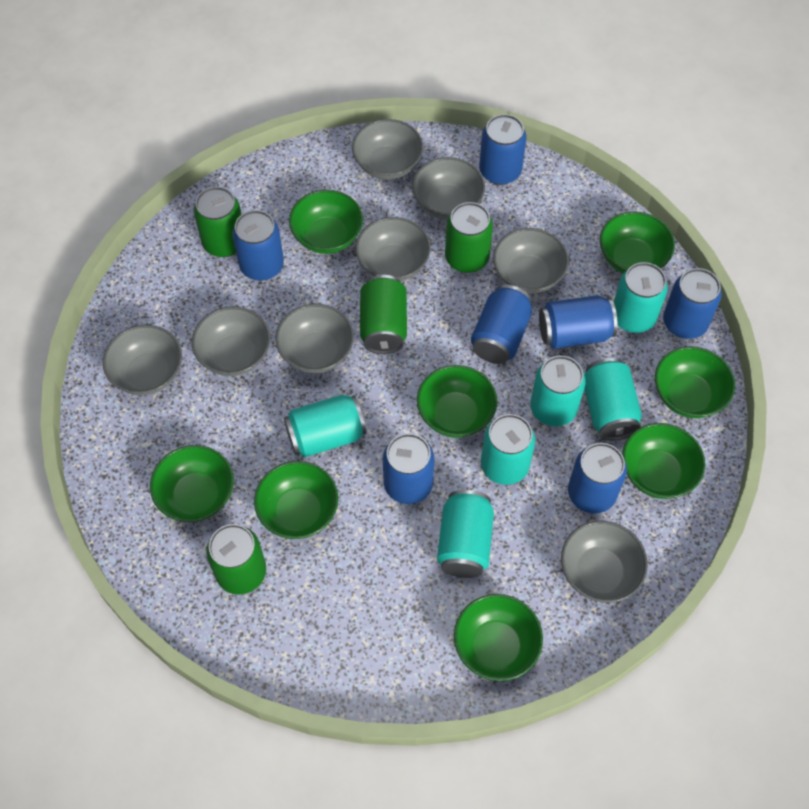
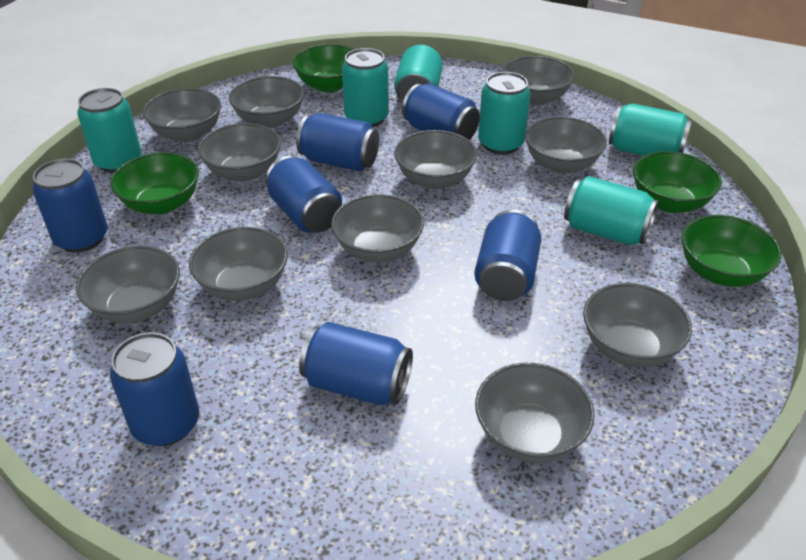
green bowl: [150,445,234,522] [254,461,338,539] [289,190,363,254] [417,365,497,438] [454,594,543,681] [600,211,675,274] [622,423,705,499] [655,346,735,418] = 8 -> [110,152,199,214] [293,44,355,93] [633,151,722,213] [681,215,782,287] = 4
green can: [194,187,242,257] [206,524,266,594] [360,275,407,354] [445,202,493,273] = 4 -> none = 0
grey bowl: [103,325,182,396] [192,307,270,376] [275,304,354,373] [352,119,423,180] [356,217,431,281] [412,157,485,220] [493,228,569,294] [561,521,648,603] = 8 -> [76,246,180,323] [143,88,221,142] [189,227,288,301] [198,123,281,182] [229,76,304,128] [331,194,424,263] [394,130,477,189] [475,363,595,463] [502,56,575,106] [525,116,607,174] [583,283,692,368] = 11

